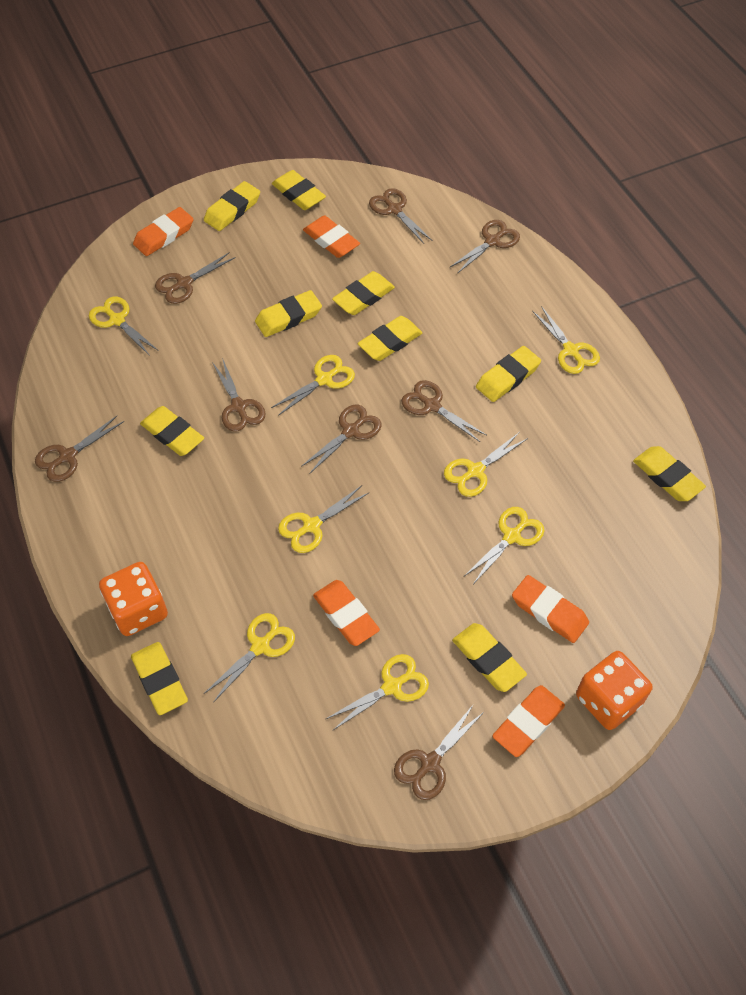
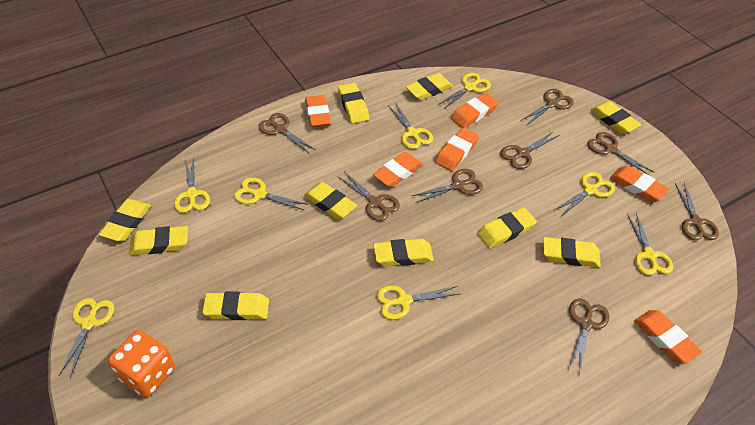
orange dice: [99,562,168,636] [576,651,653,730] = 2 -> [108,330,175,398] = 1
orange eraser: [133,207,194,256] [303,216,360,258] [313,580,380,646] [492,685,565,757] [512,575,589,643] = 5 -> [305,95,331,127] [373,152,423,187] [435,128,479,171] [451,93,499,128] [610,166,669,202] [634,310,702,364] = 6

